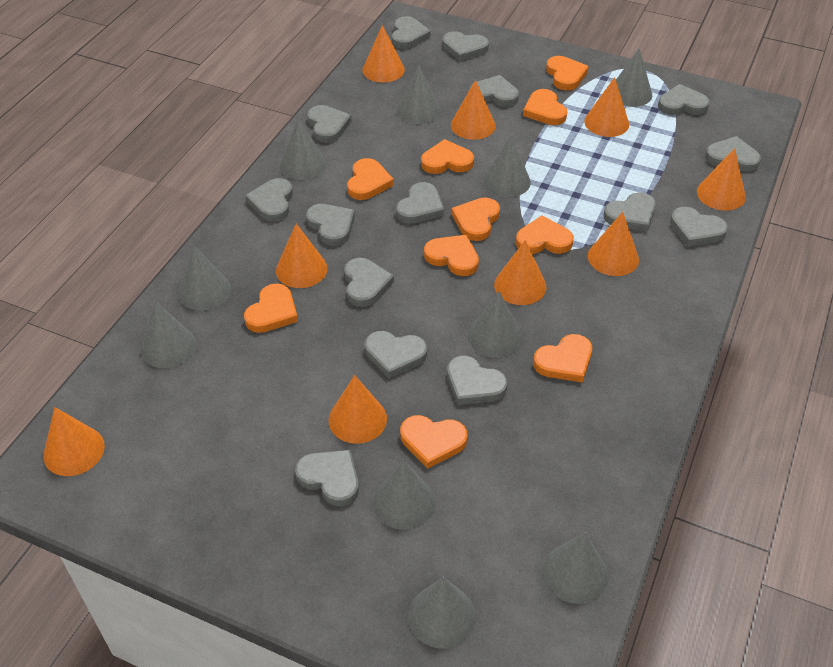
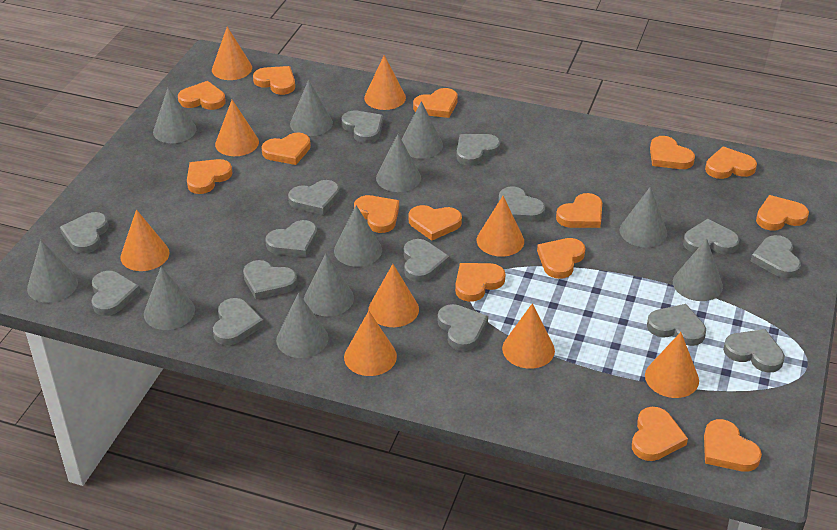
grey cone: [141,301,196,368] [178,245,231,311] [280,119,326,180] [373,459,436,530] [397,65,441,124] [408,577,476,648] [468,291,523,358] [483,136,531,197] [542,533,608,604] [616,49,652,107] = 10 -> [27,240,78,303] [144,266,195,330] [153,87,197,143] [276,293,328,358] [290,80,333,136] [304,253,354,316] [334,205,382,267] [376,134,421,192] [401,101,443,159] [619,187,667,247] [673,239,723,301] = 11
orange heart: [244,283,298,333] [347,158,394,200] [400,415,468,469] [421,139,474,174] [424,235,479,276] [452,197,500,241] [516,216,574,254] [523,89,568,125] [533,334,592,382] [546,56,589,90] = 10 -> [178,81,226,110] [187,159,232,194] [253,66,295,95] [261,132,311,165] [354,195,399,233] [408,205,462,241] [413,88,458,118] [455,263,506,302] [537,238,585,279] [556,193,602,228] [632,407,688,461] [650,136,695,169] [704,419,762,472] [705,147,757,179] [756,195,809,231] = 15

